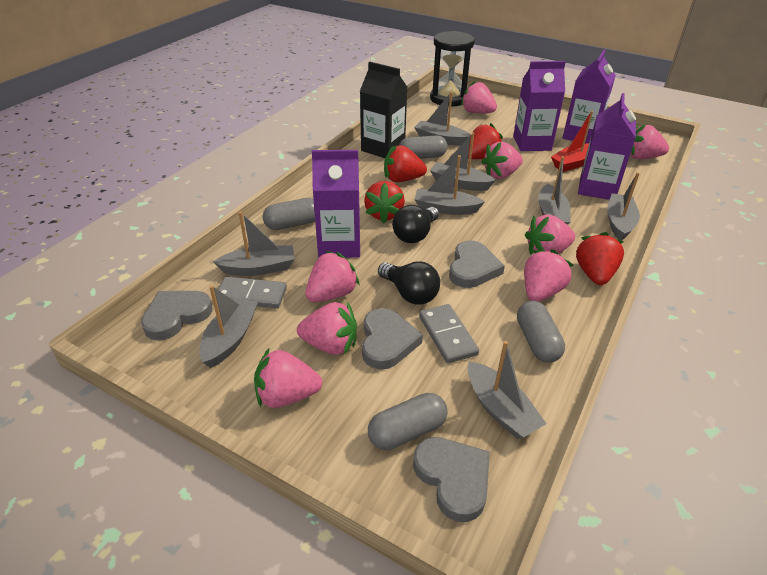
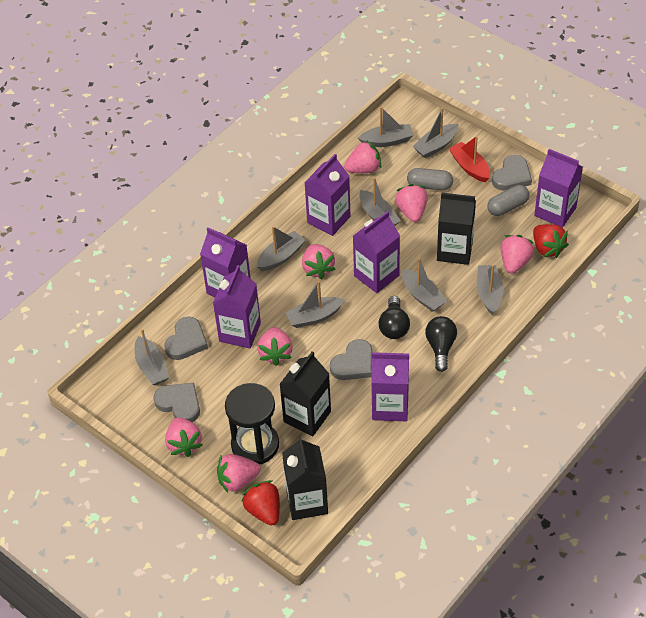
black carton: [360,62,407,158] = 1 -> [279,351,331,436] [282,436,328,520] [437,192,476,265] = 3
grey capsule: [263,198,315,230] [368,393,448,450] [399,135,448,159] [517,301,565,363] = 4 -> [407,168,453,190] [487,185,530,216] = 2
grey domino: [218,277,287,308] [419,304,479,363] = 2 -> none = 0
pink strawberry: [254,349,322,408] [297,302,357,355] [306,251,360,302] [461,81,497,113] [481,142,523,179] [524,250,573,302] [525,215,575,255] [630,124,669,159] = 8 -> [165,417,203,457] [217,454,261,493] [257,327,293,366] [302,244,335,280] [344,140,381,173] [395,184,428,222] [501,235,534,274] = 7
purple carton: [312,150,360,258] [513,61,566,151] [563,50,616,144] [578,93,636,200] = 4 -> [200,227,251,297] [213,265,261,348] [304,154,351,236] [353,211,400,293] [371,352,409,421] [534,149,583,228] = 6
red strawberry: [364,181,405,224] [384,145,427,182] [468,123,503,159] [576,232,624,285] = 4 -> [241,480,280,525] [533,224,569,258] = 2

